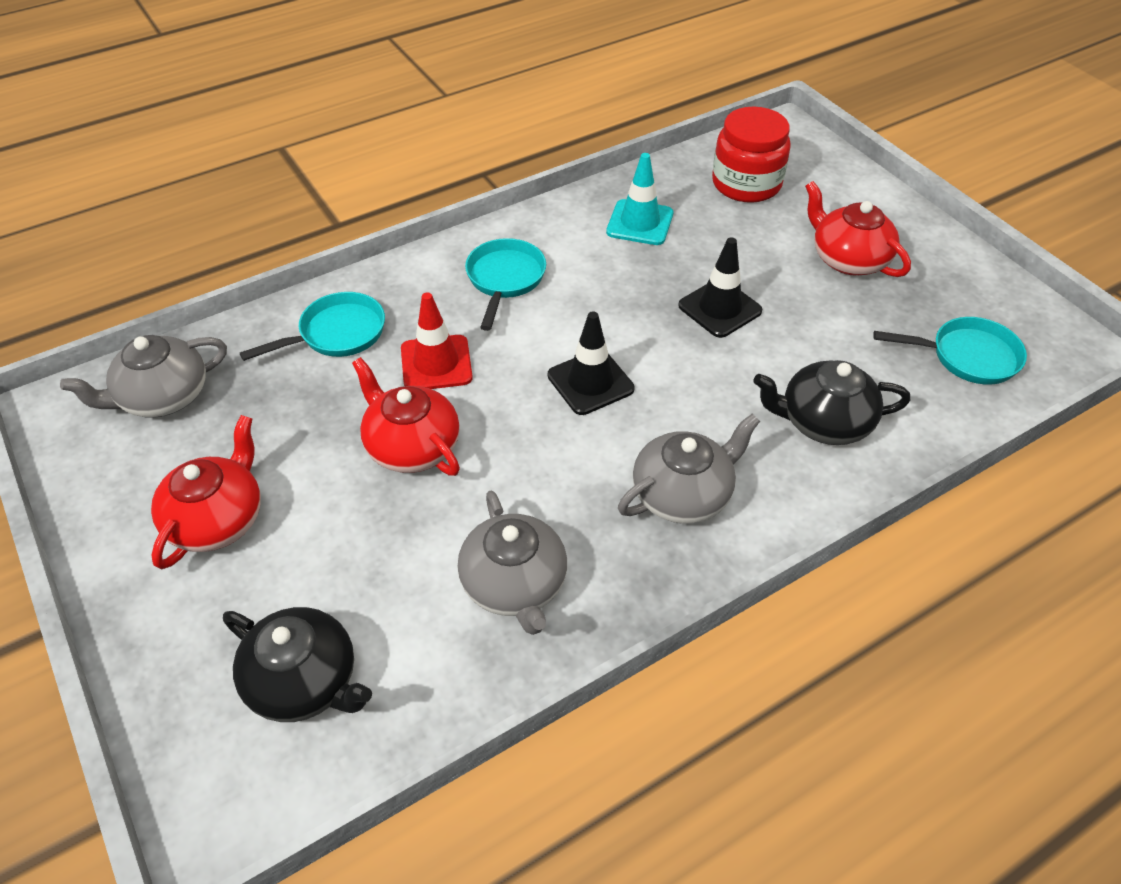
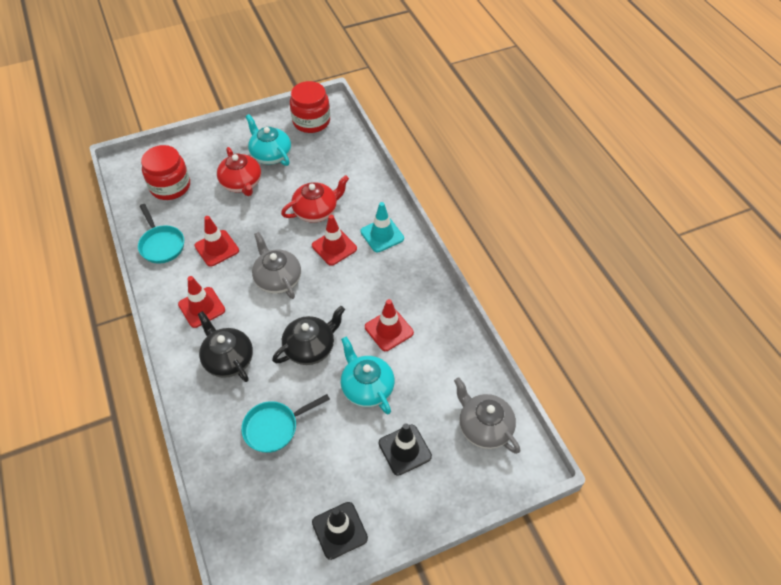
grey teapot: [60,335,227,418] [458,491,567,635] [618,414,760,524] = 3 -> [252,232,301,299] [454,377,520,454] = 2
red jar: [712,107,791,203] = 1 -> [141,145,190,200] [290,81,330,133] = 2
red teapot: [151,415,261,569] [352,357,460,476] [805,181,911,277] = 3 -> [217,147,261,196] [281,175,349,223] = 2
red traffic cone: [401,292,473,389] = 1 -> [178,276,225,328] [194,216,239,267] [312,215,357,266] [365,299,414,351] = 4
turquoise pan: [240,292,385,361] [465,238,546,331] [873,317,1027,385] = 3 -> [138,204,184,264] [241,394,330,453] = 2
turquoise teapot: none = 0 -> [245,114,291,166] [341,336,395,414] = 2

